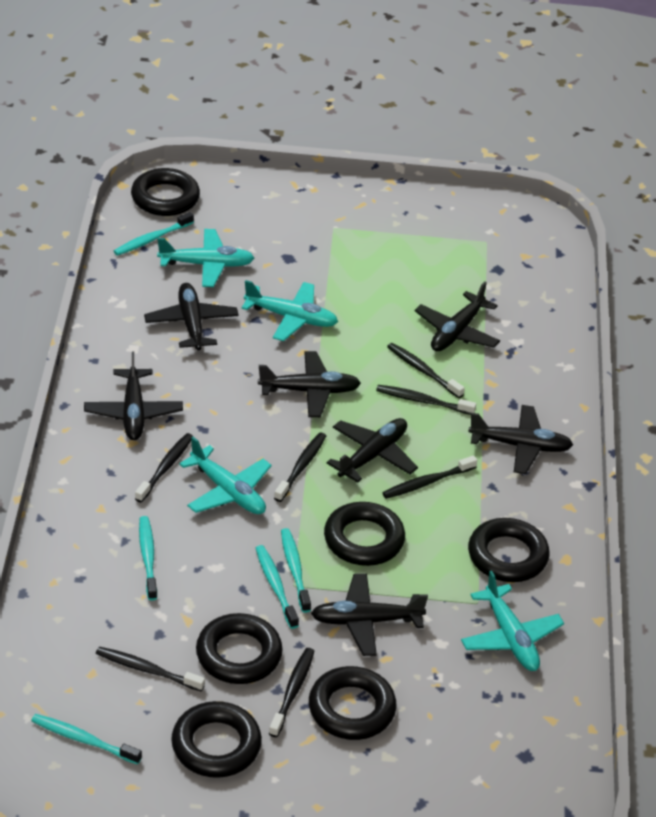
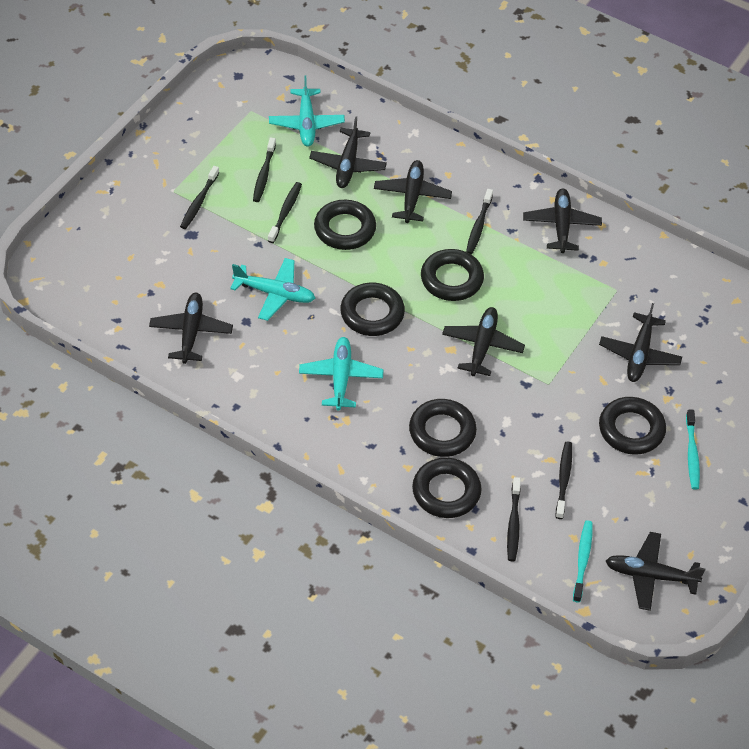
black toothbrush: [96,647,205,691] [135,433,193,502] [269,648,314,737] [274,432,326,502] [376,385,476,415] [383,456,477,499] [387,343,465,398] = 7 -> [180,166,219,229] [253,137,276,202] [268,182,302,243] [466,189,493,254] [507,477,521,561] [556,441,572,519] = 6
turquoise plane: [157,229,254,287] [179,437,272,514] [241,280,338,341] [461,571,564,671] = 4 -> [230,258,315,321] [269,76,345,146] [299,337,384,411] = 3
turquoise toothbrush: [31,714,142,765] [114,212,194,256] [139,516,157,600] [256,545,299,629] [281,528,311,613] = 5 -> [573,521,593,603] [686,409,700,490] = 2

